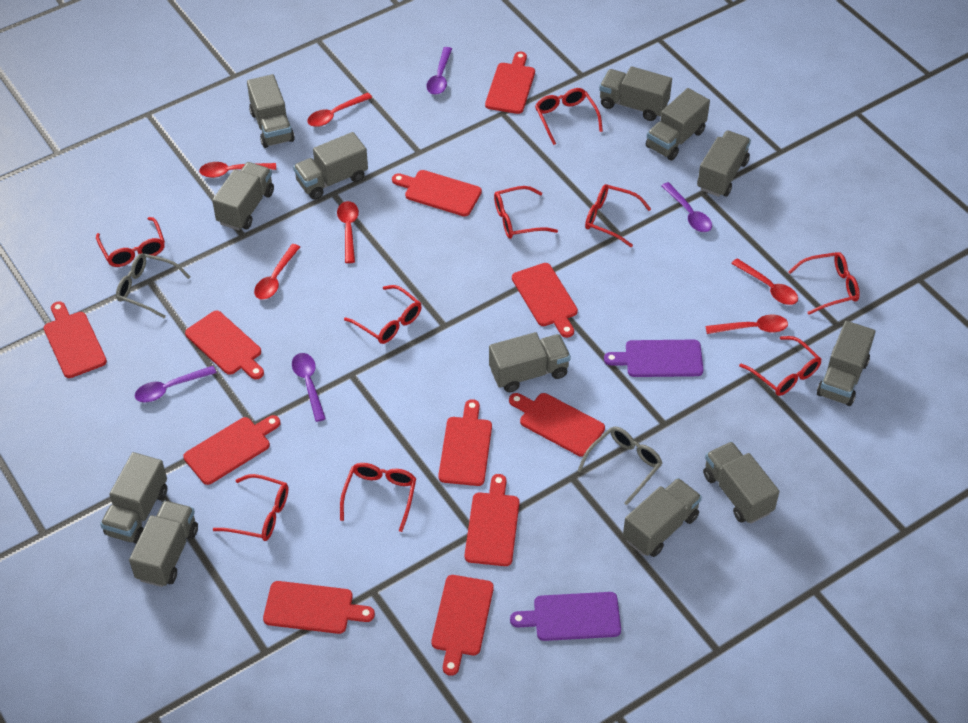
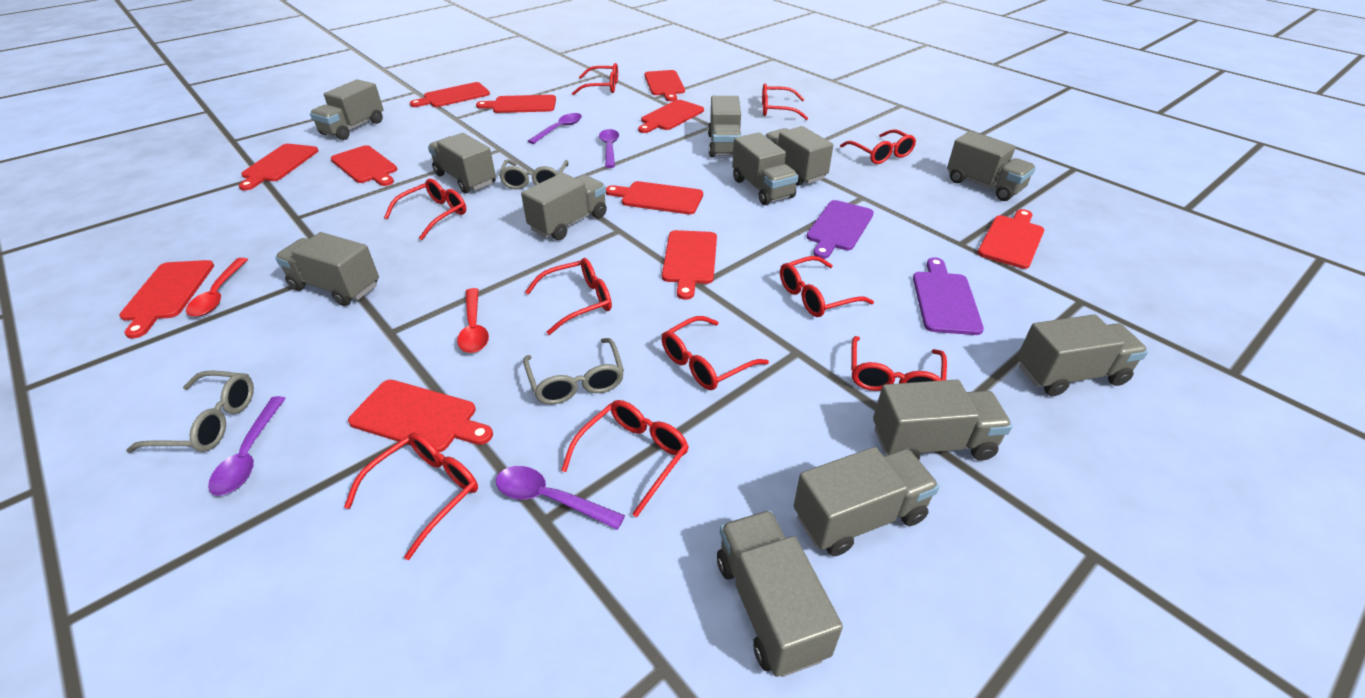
grey glasses: [116,253,190,319] [577,427,662,505] = 2 -> [126,371,254,453] [499,160,568,190] [523,338,624,405] = 3
red glasses: [96,217,165,267] [213,474,288,541] [340,463,416,532] [344,285,422,344] [494,186,558,239] [535,88,603,145] [585,184,651,247] [739,336,822,396] [788,252,860,315] = 9 -> [344,432,478,560] [384,179,466,240] [525,258,612,335] [561,400,689,517] [572,63,618,95] [662,316,769,390] [762,83,808,120] [780,256,874,317] [840,129,916,164] [851,336,947,391] = 10
red spoon: [199,162,276,178] [254,244,300,300] [307,93,372,127] [337,201,359,263] [706,315,788,334] [731,258,798,305] = 6 -> [186,258,248,317] [457,288,489,353] = 2

